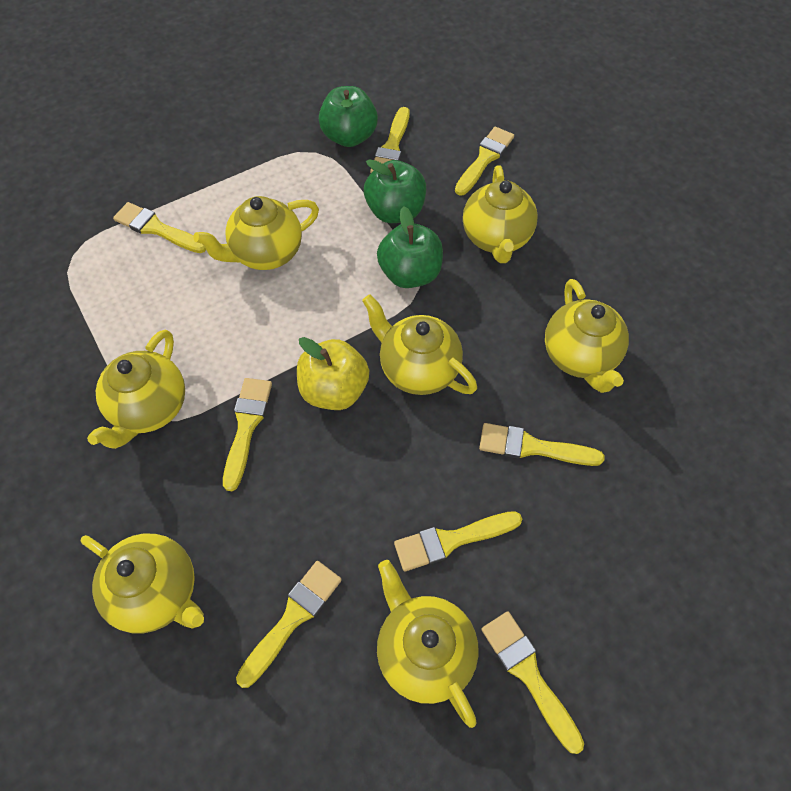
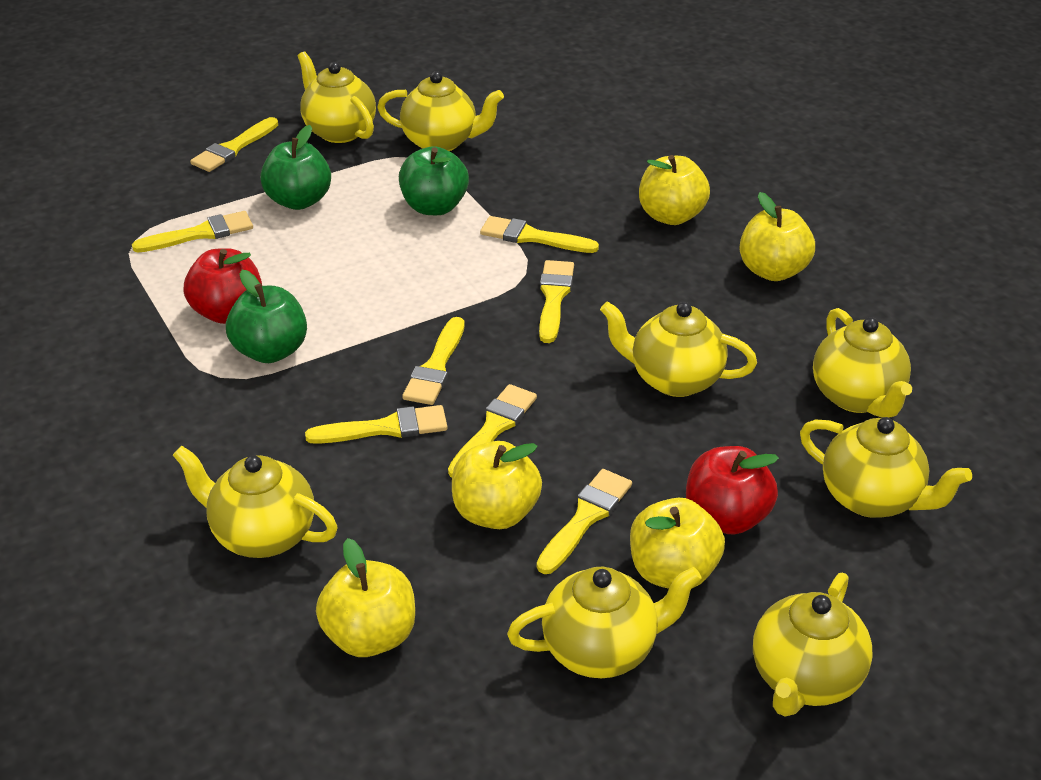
red apple: none = 0 -> [184,248,262,324] [686,446,779,535] = 2
yellow apple: [297,337,369,410] = 1 -> [316,538,415,657] [452,441,542,529] [630,498,725,589] [639,155,710,225] [739,192,815,281] = 5
yellow teapot: [81,534,204,633] [87,330,185,449] [194,196,319,270] [362,294,477,395] [377,560,479,728] [463,165,537,263] [545,279,629,393] = 7 -> [173,446,338,558] [297,52,376,143] [377,71,504,151] [507,567,702,678] [600,301,757,397] [753,573,873,716] [800,417,972,518] [813,308,912,418] = 8

